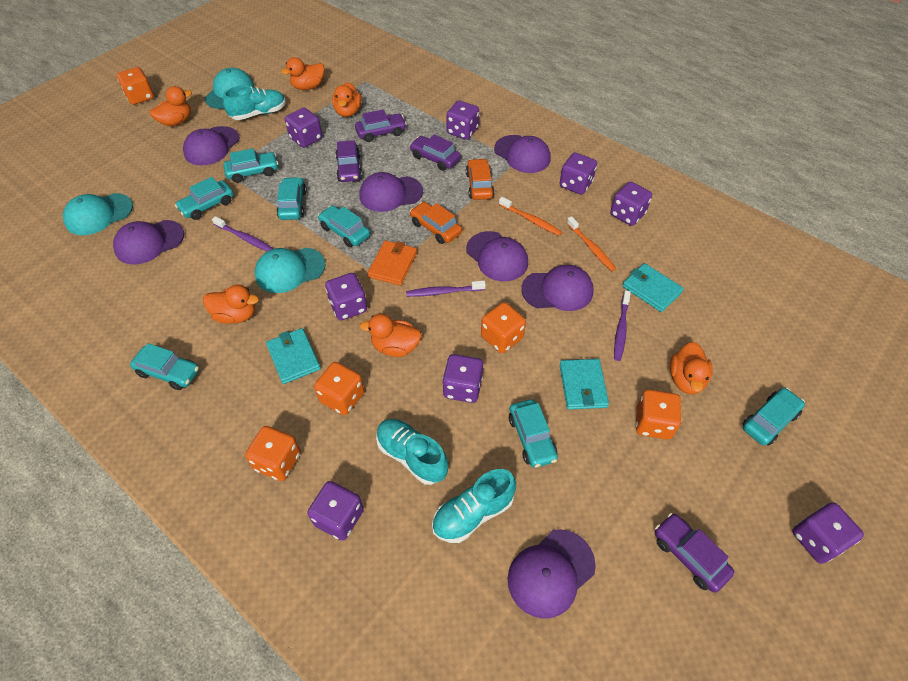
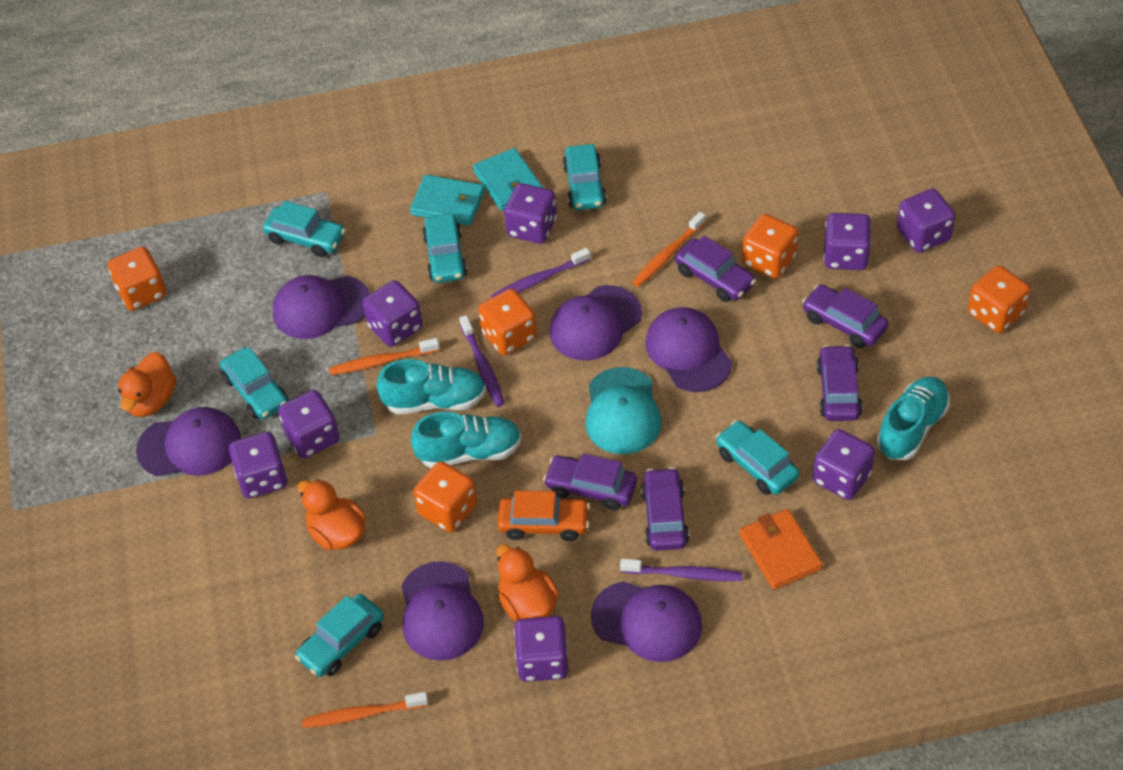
orange car: [410,202,462,244] [466,158,495,200] = 2 -> [497,491,590,541] = 1
orange duck: [149,86,192,126] [203,284,259,324] [281,57,325,90] [332,82,362,117] [360,314,422,357] [670,342,713,394] = 6 -> [118,352,176,417] [298,479,366,550] [497,544,559,621] = 3
orange toothbrush: [499,197,562,236] [567,216,616,271] = 2 -> [302,692,428,728] [329,338,440,375] [632,212,706,287] = 3
purple cap: [113,220,184,265] [183,126,240,166] [359,172,423,212] [466,231,528,281] [494,135,551,173] [507,529,596,619] [521,265,594,311] = 7 -> [136,407,241,476] [273,275,370,339] [401,561,484,661] [549,285,642,361] [591,581,702,662] [645,307,732,392] = 6
purple car: [335,140,362,182] [355,109,407,142] [409,134,461,171] [655,513,734,592] = 4 -> [543,453,637,511] [641,467,689,551] [675,236,756,302] [802,284,889,348] [816,345,863,421] = 5
turquoise cap: [63,193,133,235] [205,68,254,109] [254,248,326,293] = 3 -> [585,367,662,454] = 1
turquoise car: [130,343,199,390] [175,177,234,220] [223,148,278,183] [276,177,307,220] [318,205,370,247] [509,399,558,468] [743,388,805,446] = 7 -> [220,347,288,420] [263,201,346,257] [295,594,384,677] [422,214,467,283] [563,144,607,210] [716,420,799,495] = 6
turquoise wallet: [266,328,321,384] [560,359,609,409] [622,263,684,312] = 3 -> [410,174,485,226] [473,148,543,211] = 2

